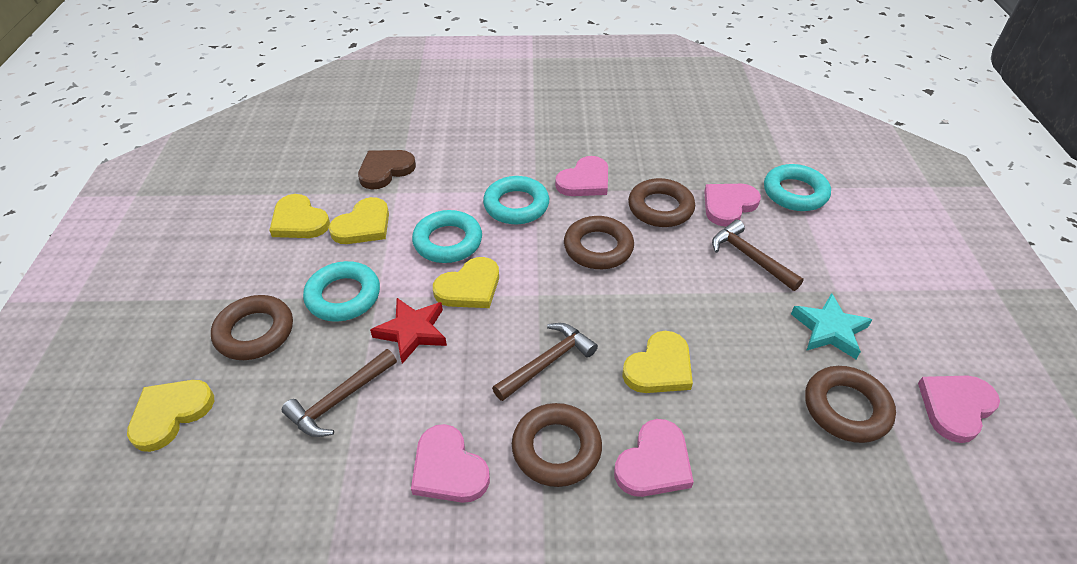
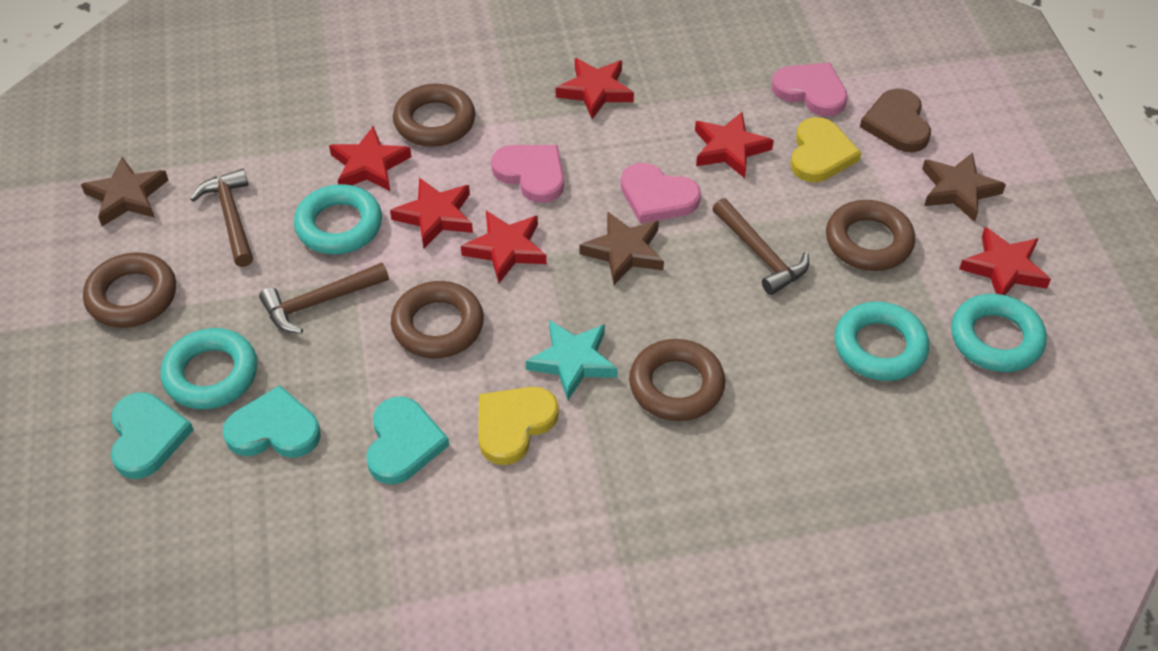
brown star: none = 0 -> [81,157,168,226] [579,211,664,285] [922,153,1006,222] = 3
pink heart: [411,424,490,503] [555,156,608,196] [614,419,694,497] [704,184,761,227] [918,376,1000,443] = 5 -> [491,145,564,203] [621,163,701,223] [772,62,848,116] = 3
red star: [370,298,447,364] = 1 -> [329,126,411,191] [390,178,473,248] [461,211,547,283] [556,58,634,119] [695,112,774,178] [959,227,1051,295] = 6
turquoise heart: none = 0 -> [111,392,194,479] [223,385,321,458] [367,396,449,485] = 3
yellow heart: [127,380,214,452] [269,194,330,238] [329,197,389,244] [433,257,499,308] [622,331,693,393] = 5 -> [479,387,559,465] [791,117,861,182] = 2

